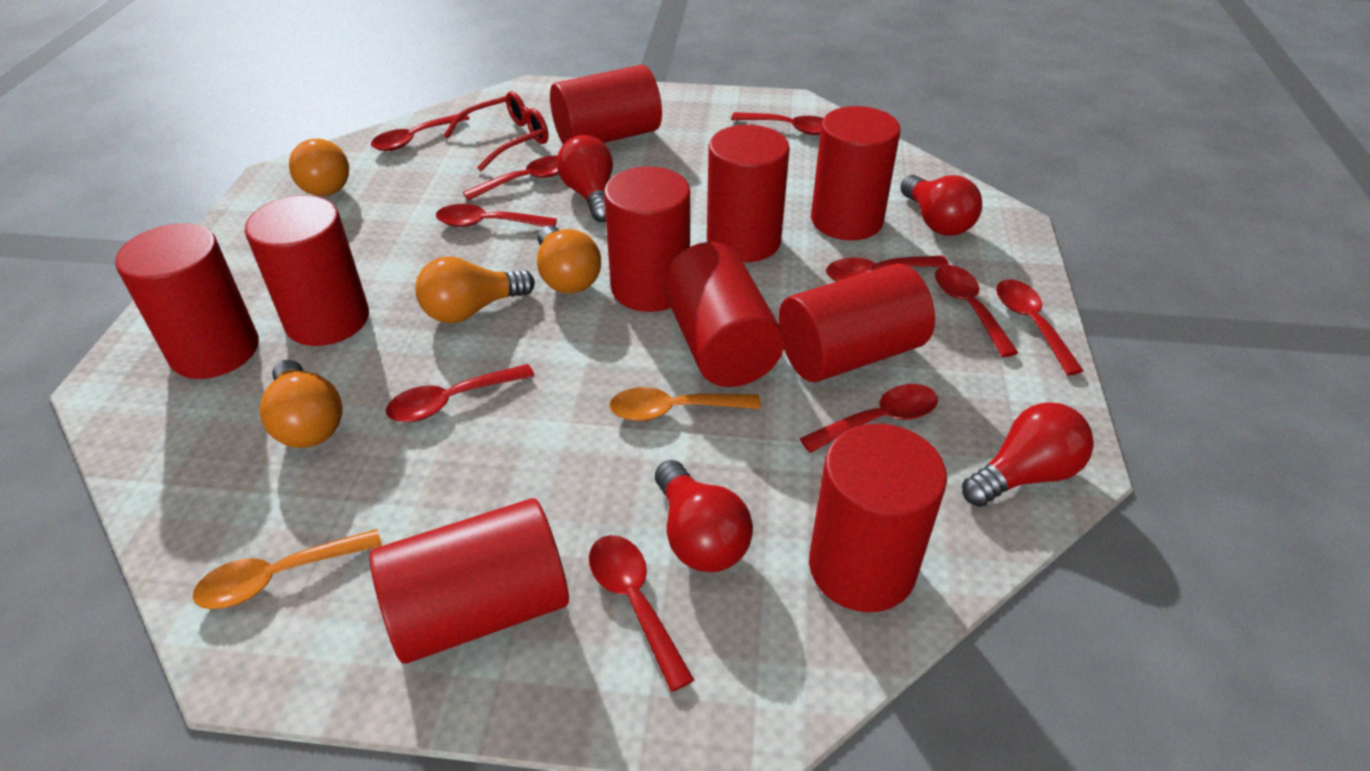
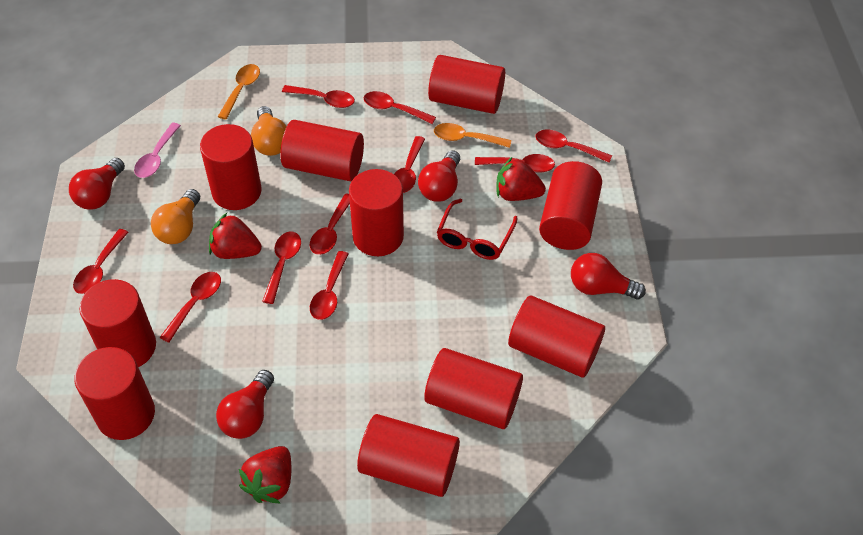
orange light bulb: [260,360,343,448] [289,139,349,196] [415,256,535,323] [537,226,601,294] = 4 -> [151,189,200,244] [251,106,287,156] = 2
pink spoon: none = 0 -> [134,123,181,178] = 1
red strawberry: none = 0 -> [209,213,262,259] [239,446,291,503] [497,156,546,201] = 3

